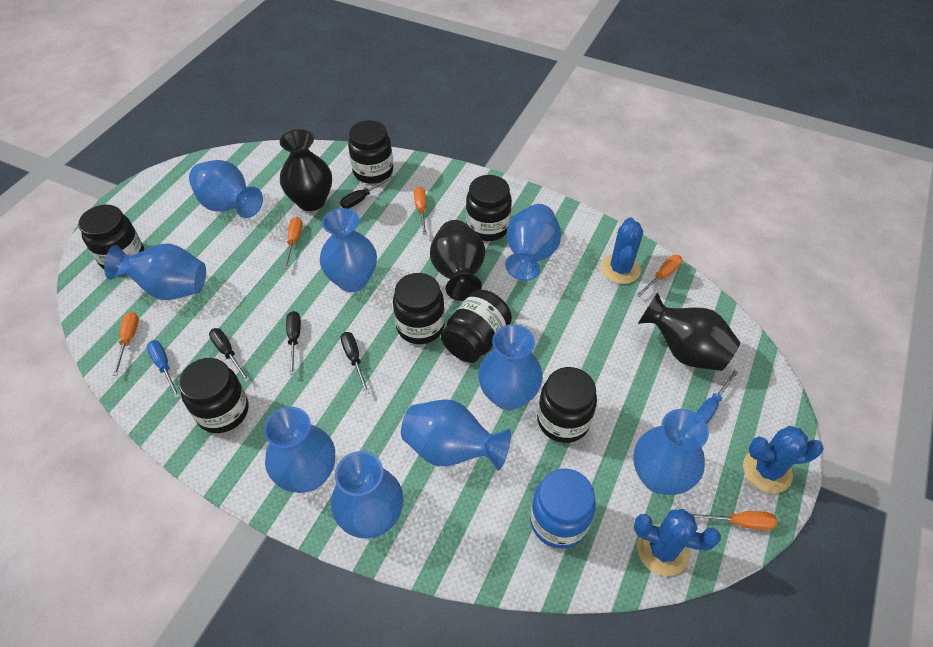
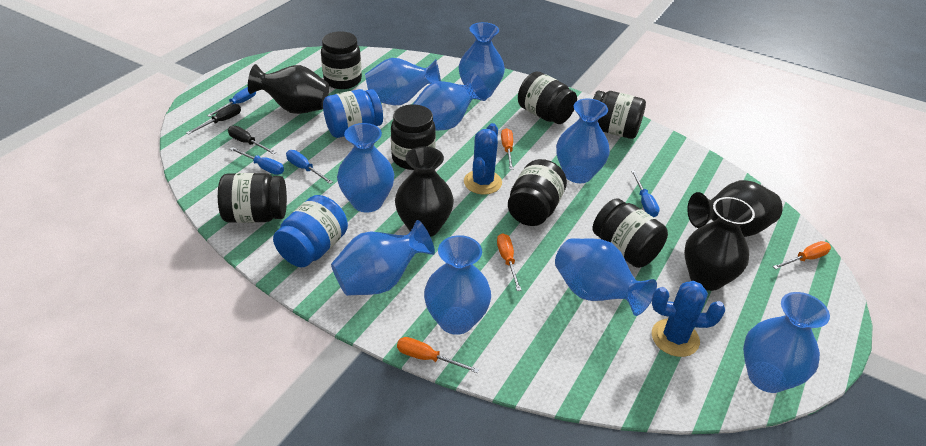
black screwdriver: [209,328,250,382] [286,311,301,375] [340,175,394,209] [341,332,370,395] = 4 -> [186,104,241,135] [228,126,276,155] = 2
black vase: [280,129,332,211] [430,220,485,301] [638,292,740,371] = 3 -> [248,64,329,114] [395,146,454,237] [684,197,755,291] [687,180,783,237] = 4
blue cactus: [601,217,643,284] [634,509,721,576] [743,426,824,493] = 3 -> [464,123,502,194] [652,281,725,357] = 2
blue jar: [530,469,596,549] = 1 -> [273,195,348,267] [323,89,383,138] = 2
blue screwdriver: [147,340,180,398] [696,370,738,424] = 2 -> [207,87,256,117] [230,147,284,175] [286,150,333,184] [631,171,660,217] = 4
orange screwdriver: [112,312,139,376] [283,217,303,269] [414,187,427,235] [636,255,682,297] [690,511,777,530] = 5 -> [397,337,479,373] [497,233,522,291] [501,128,513,170] [773,241,831,269] = 4

